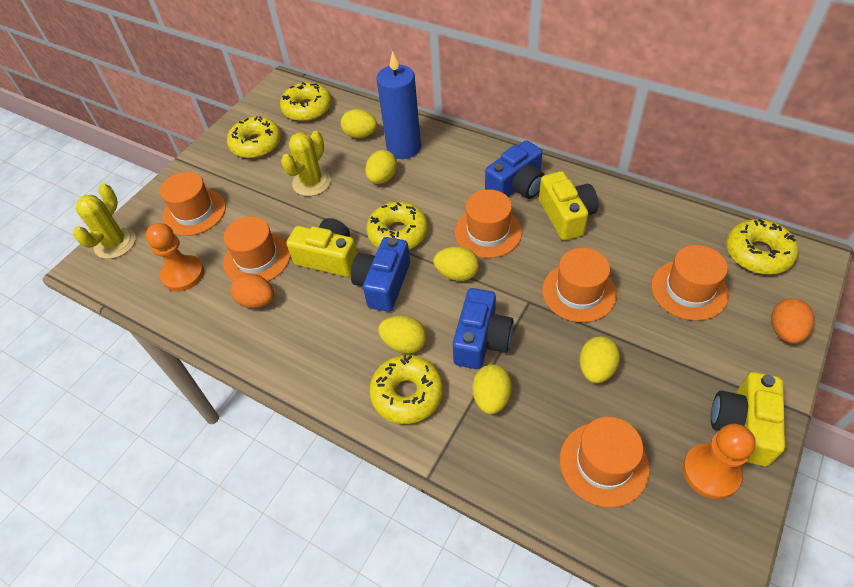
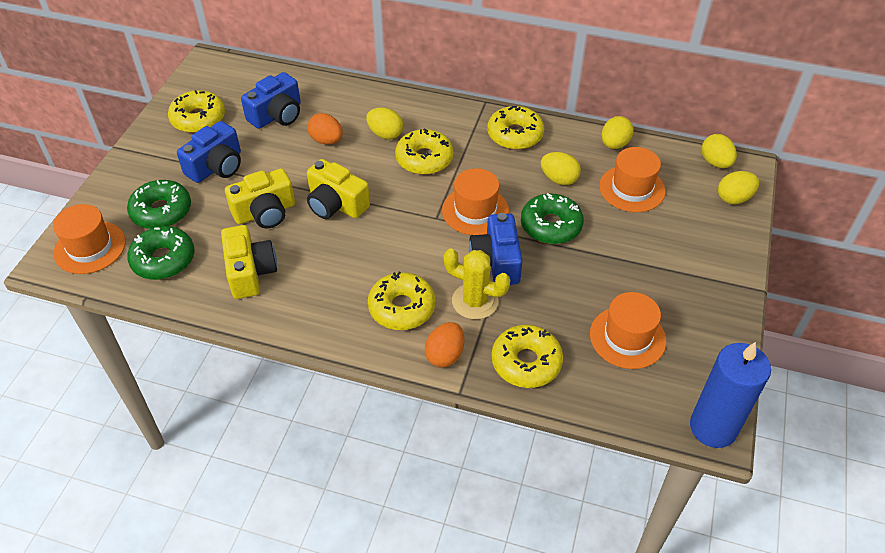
green donut: none = 0 -> [127,180,191,229] [127,226,195,280] [521,193,584,244] = 3
orange hat: [160,172,226,236] [223,216,291,281] [454,189,522,258] [542,248,617,322] [560,417,650,507] [651,245,729,321] = 6 -> [53,204,126,274] [442,168,509,235] [590,292,666,369] [599,147,666,212] = 4
orange pawn: [146,223,204,291] [683,424,755,499] = 2 -> none = 0
yellow cactus: [73,184,136,259] [281,131,331,196] = 2 -> [443,249,510,319] = 1
yellow egg: [341,109,377,138] [365,150,397,184] [378,316,427,354] [433,247,479,281] [472,364,512,414] [579,336,620,383] = 6 -> [366,108,403,140] [541,152,581,185] [602,116,634,149] [702,134,737,168] [718,171,759,204] = 5

